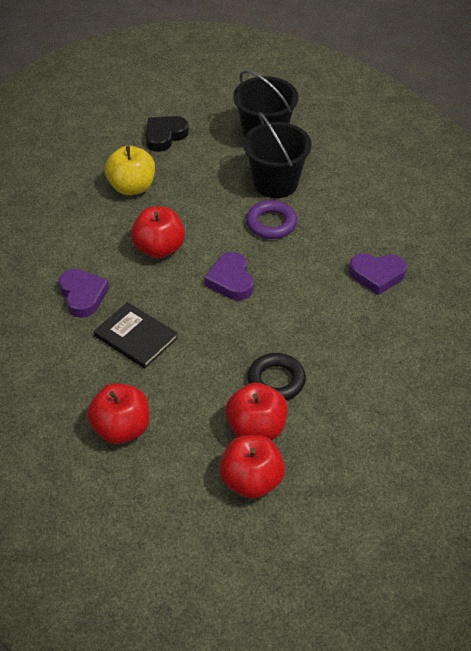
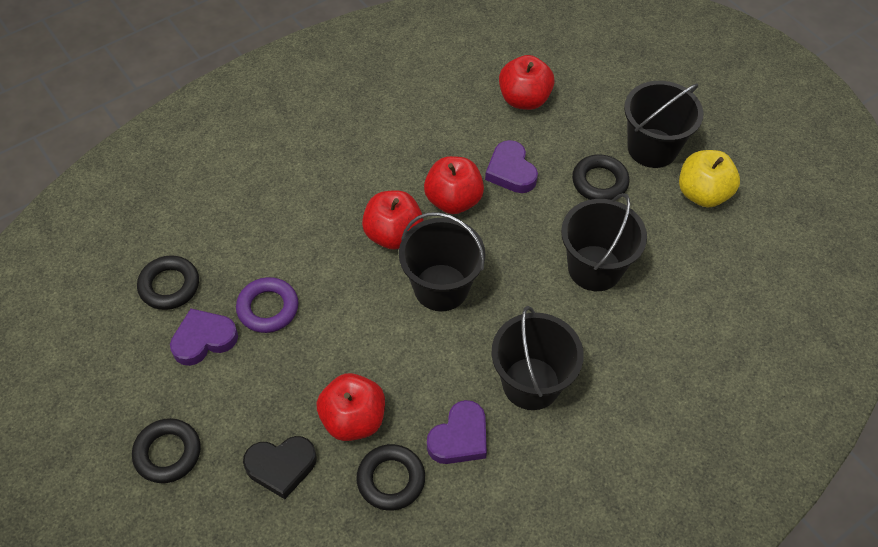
black book: [94,302,178,368] = 1 -> none = 0
black bucket: [233,70,299,137] [243,112,312,198] = 2 -> [399,212,485,311] [491,306,584,410] [561,193,647,291] [624,81,703,168] = 4
black ring: [247,353,306,400] = 1 -> [132,418,201,483] [137,255,199,310] [356,444,425,511] [572,154,629,200] = 4

